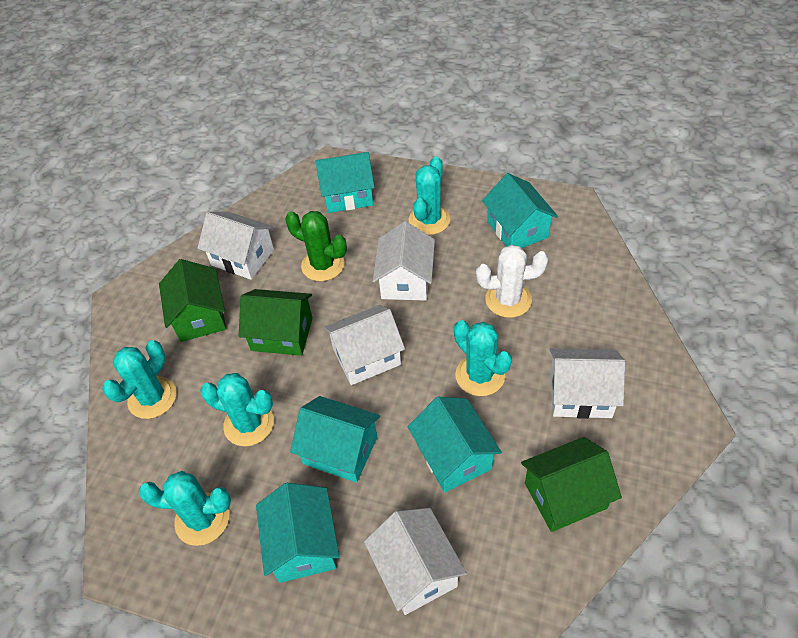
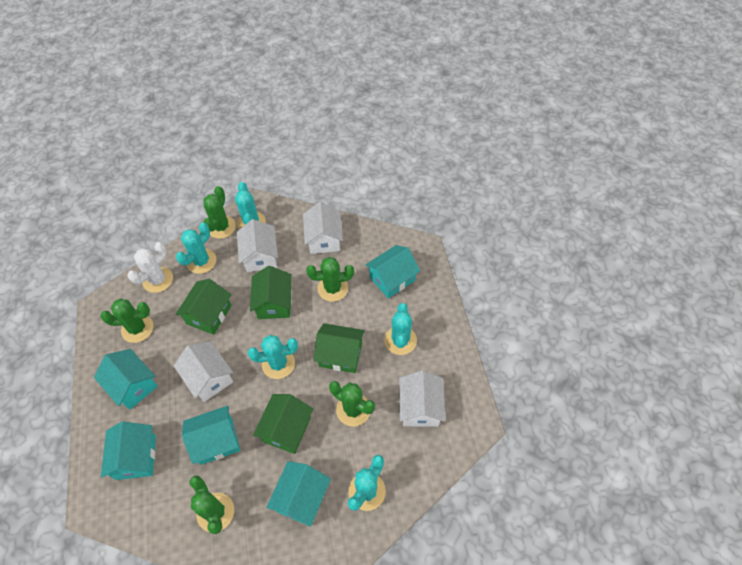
green cactus: [285,211,347,281] = 1 -> [100,299,153,343] [189,475,234,534] [203,186,236,239] [306,257,354,302] [329,381,375,427] = 5
green house: [159,259,226,342] [239,289,312,356] [521,437,622,532] = 3 -> [175,279,232,335] [250,266,292,319] [253,394,313,454] [314,323,365,373] = 4
white house: [198,212,274,280] [324,305,405,385] [364,508,467,615] [373,221,435,301] [550,348,625,419] = 5 -> [174,342,233,402] [237,219,278,272] [303,202,343,254] [399,370,446,427] = 4

